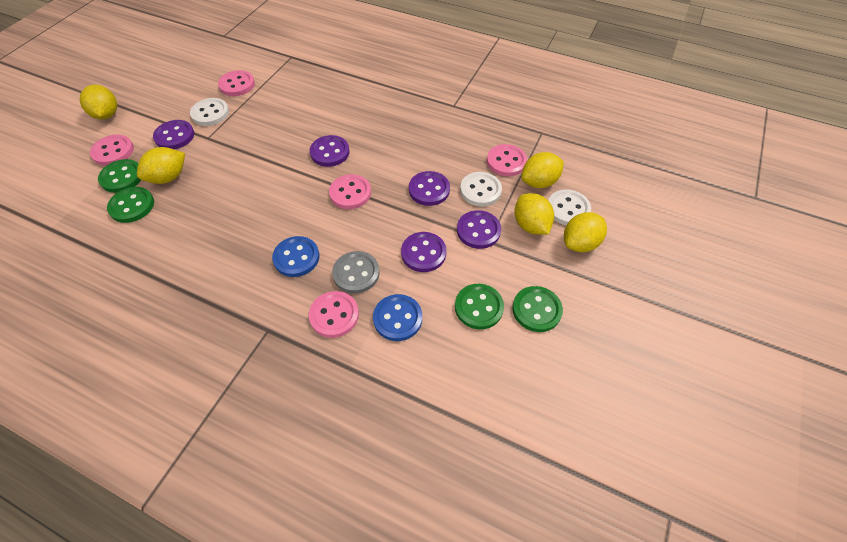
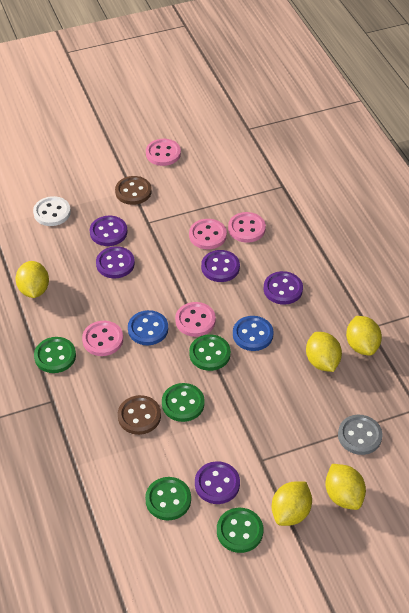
brown button: none = 0 -> [115,176,152,205] [118,395,161,435] = 2
green button: [98,159,141,193] [107,187,154,223] [455,284,504,329] [512,286,563,332] = 4 -> [34,337,76,373] [145,477,191,520] [162,383,205,422] [189,334,231,371] [217,508,263,553] = 5
white button: [190,98,229,126] [460,172,502,206] [548,189,591,225] = 3 -> [33,196,71,226] = 1

